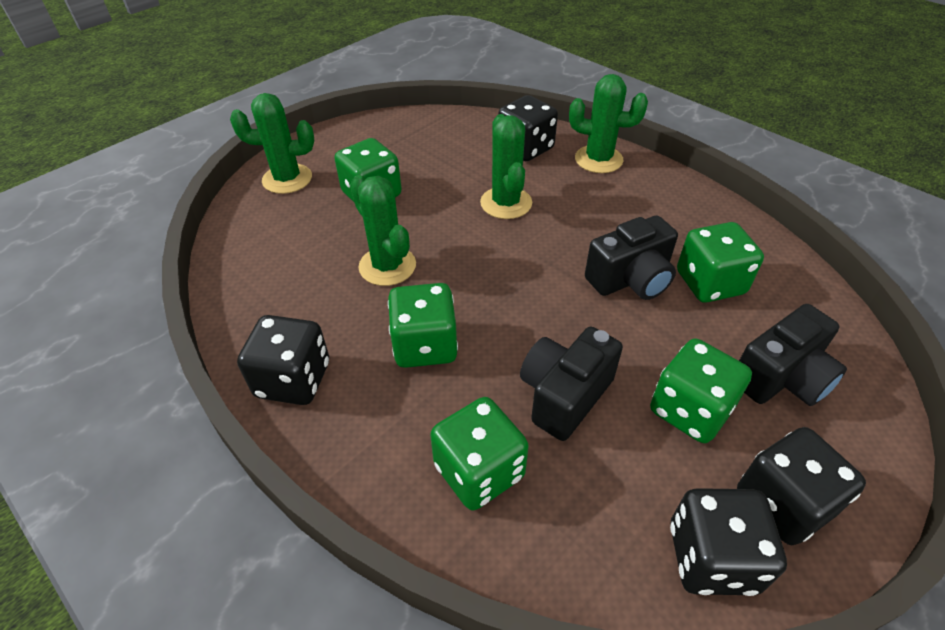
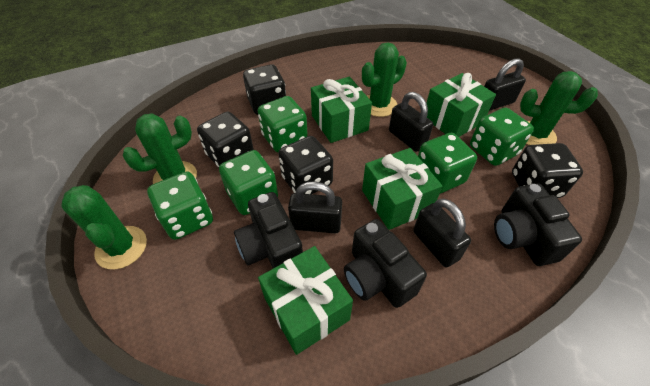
black padlock: none = 0 -> [288,181,342,233] [389,92,433,152] [413,198,471,267] [484,59,526,111] = 4
green gift: none = 0 -> [258,246,353,355] [311,76,372,143] [362,148,442,230] [427,73,496,137] = 4

